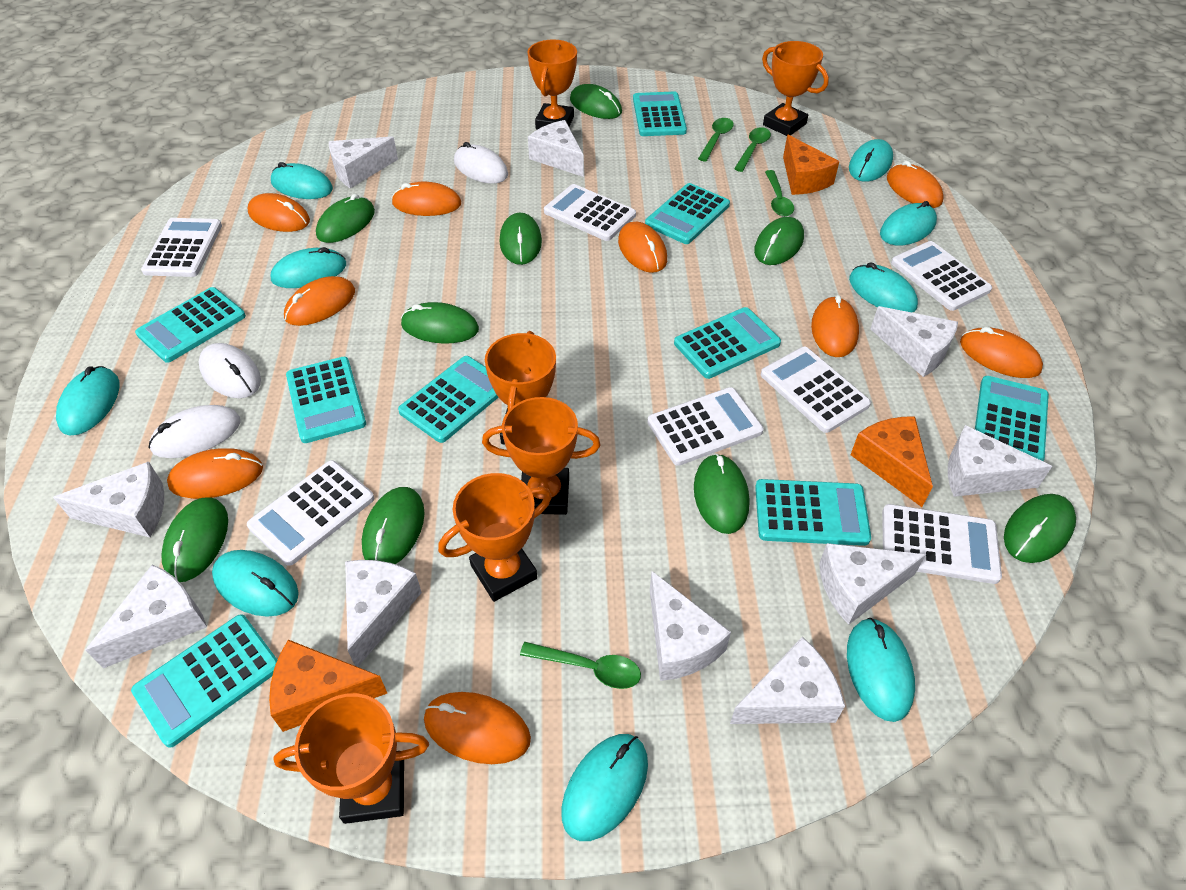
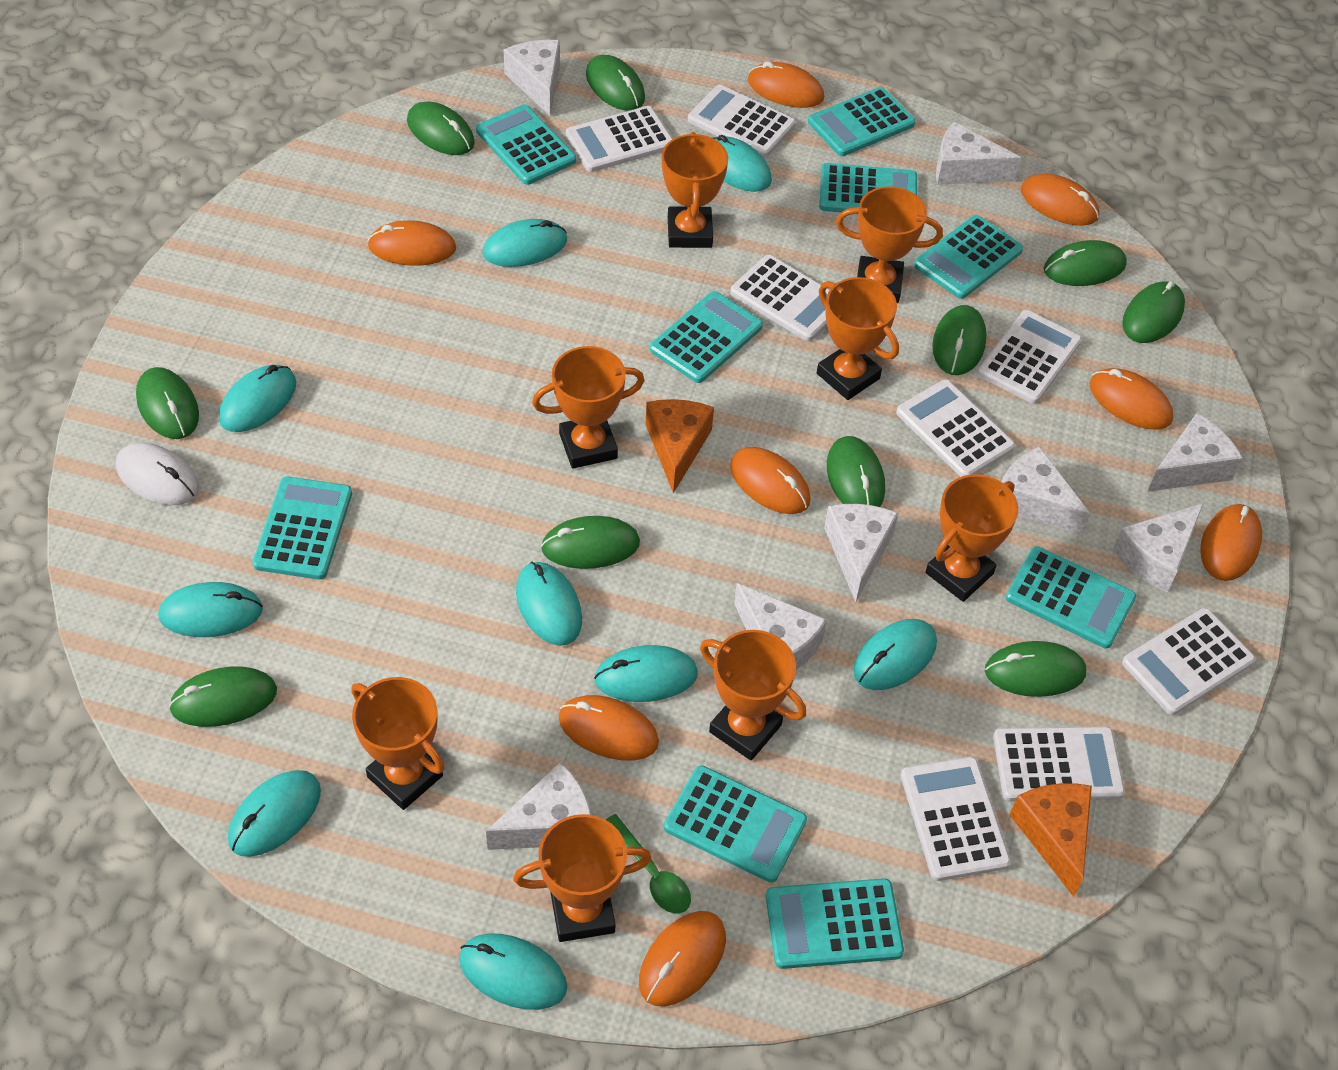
green mouse: [161,497,228,582] [316,194,375,243] [362,487,425,564] [401,302,479,344] [499,213,542,265] [570,84,622,119] [694,453,749,534] [754,217,804,265] [1004,494,1076,563] = 9 -> [136,367,199,439] [169,666,277,727] [407,102,475,155] [541,516,640,569] [586,55,645,111] [827,436,885,507] [932,305,987,375] [985,641,1086,697] [1044,240,1127,286] [1122,281,1185,343] = 10
green spoon: [520,642,641,689] [698,118,734,162] [734,127,771,172] [765,170,794,216] = 4 -> [606,814,691,913] = 1
orange cheese: [269,639,387,732] [783,135,839,195] [851,416,933,507] = 3 -> [646,399,714,493] [1010,783,1092,897] = 2
orange mouse: [167,448,263,499] [247,193,310,232] [284,276,355,326] [391,182,461,216] [424,692,531,764] [618,222,667,273] [811,295,859,357] [887,161,944,208] [960,327,1043,378] = 9 -> [368,220,456,266] [559,695,659,761] [639,911,726,1007] [730,447,811,514] [748,62,824,108] [1021,174,1099,226] [1089,368,1173,430] [1200,504,1262,581] = 8
orange trophy: [273,693,429,824] [438,473,552,602] [482,397,600,515] [485,331,556,445] [527,39,577,130] [762,41,829,136] = 6 -> [351,677,445,810] [513,814,651,942] [532,346,645,469] [662,132,728,248] [700,630,806,760] [817,277,899,400] [836,186,943,303] [926,475,1019,602] = 8
white calculator: [141,218,222,277] [247,460,374,566] [544,184,636,241] [647,387,764,466] [761,347,871,433] [882,504,1002,584] [891,241,992,311] = 7 -> [566,106,672,172] [688,85,796,158] [730,255,829,341] [896,380,1015,477] [901,757,1011,881] [978,310,1082,404] [993,726,1125,802] [1122,608,1255,715] = 8
white cheese: [53,462,164,537] [85,564,207,668] [329,136,398,189] [345,560,422,667] [528,120,584,177] [650,571,731,681] [730,637,845,724] [819,543,926,625] [870,306,958,377] [948,425,1052,497] = 10 -> [486,762,592,850] [504,40,560,116] [734,583,827,670] [824,504,898,602] [936,122,1021,185] [1001,446,1090,535] [1113,503,1204,593] [1147,413,1243,492] = 8
white mouse: [149,405,241,458] [199,343,261,398] [454,142,508,184] = 3 -> [116,443,199,505] = 1

